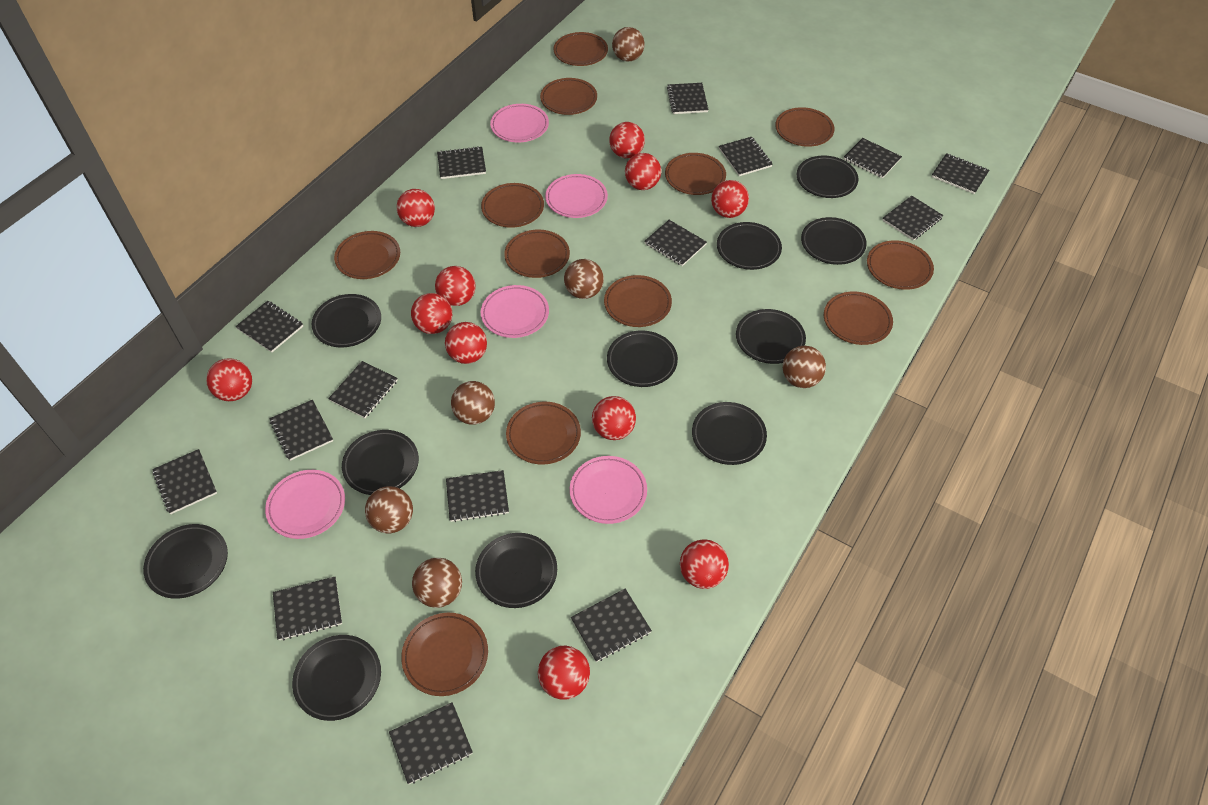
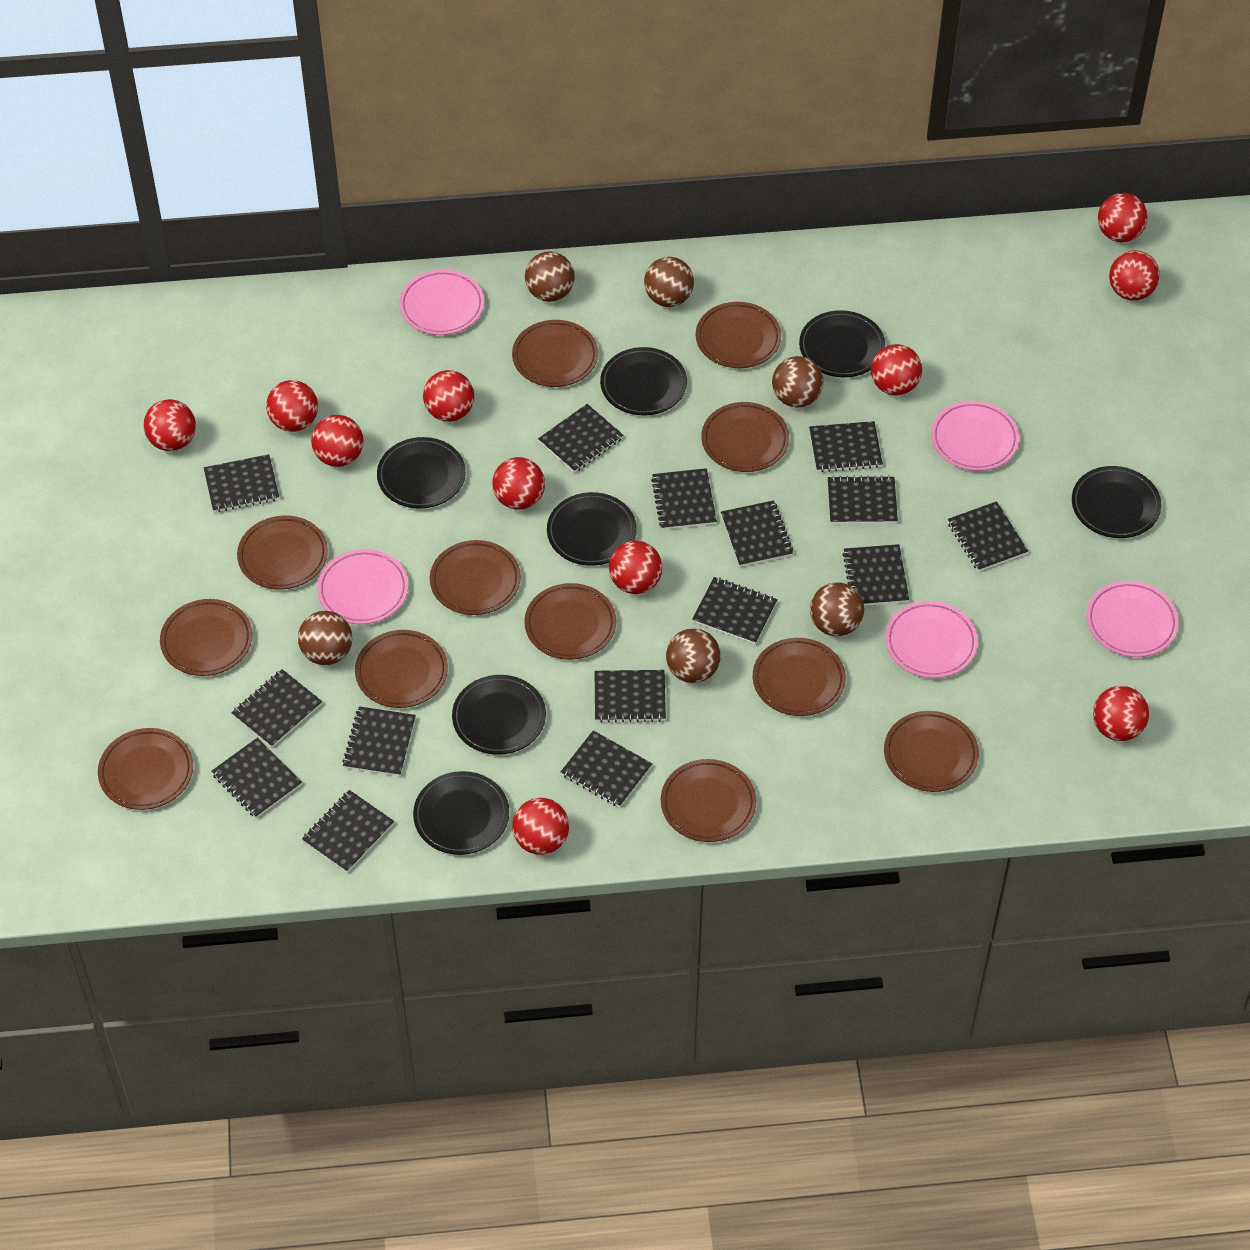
black plate: [143,524,228,599] [292,635,381,721] [312,294,381,348] [342,430,419,495] [475,533,557,608] [607,330,678,387] [692,402,767,465] [717,222,782,270] [736,309,806,364] [797,155,858,198] [801,217,867,265] = 11 -> [377,437,466,509] [413,771,509,855] [452,675,546,755] [547,492,637,566] [600,347,687,415] [799,310,885,377] [1072,466,1161,538] = 7

